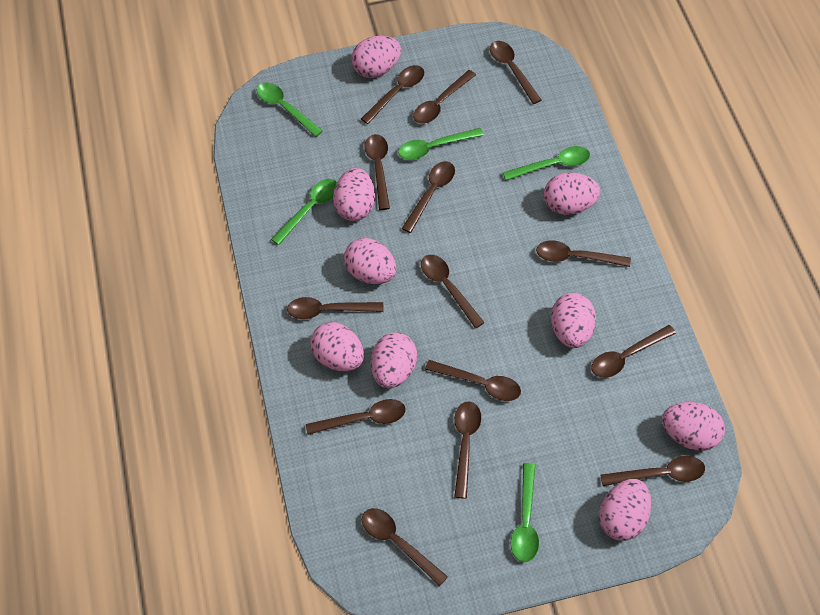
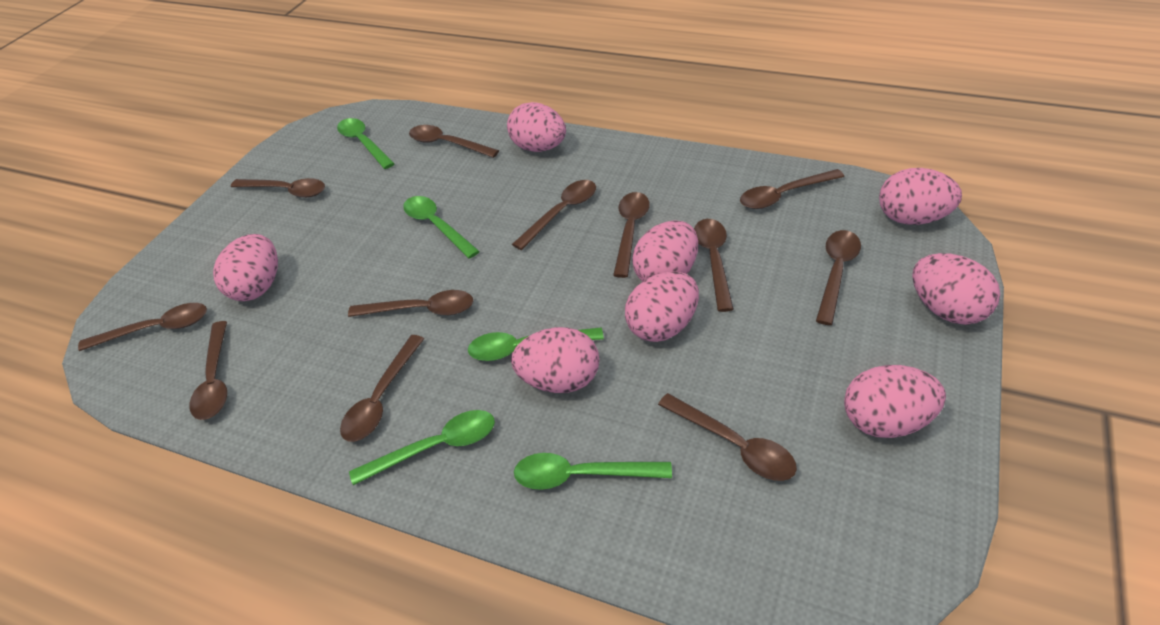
brown spoon: [287,297,383,319] [306,399,406,435] [361,65,424,124] [362,508,448,586] [364,134,390,210] [402,161,455,233] [413,70,476,124] [421,255,485,328] [425,360,521,401] [454,401,481,499] [490,41,541,104] [536,241,631,267] [591,325,676,378] [601,456,705,486] = 14 -> [78,303,207,351] [190,321,227,420] [231,178,325,198] [340,335,424,442] [348,290,473,317] [409,125,499,158] [512,180,596,250] [613,192,650,278] [658,393,797,481] [694,219,734,312] [740,169,844,209] [816,230,861,325] = 12
pink egg: [310,322,364,371] [333,168,375,221] [344,238,397,284] [351,36,401,78] [371,332,417,388] [544,172,601,215] [551,293,596,348] [599,479,651,541] [662,402,725,451] = 9 -> [213,234,278,301] [507,102,566,152] [511,327,600,393] [625,271,699,342] [632,221,698,281] [844,365,946,438] [879,168,962,225] [912,253,1000,325] = 8

